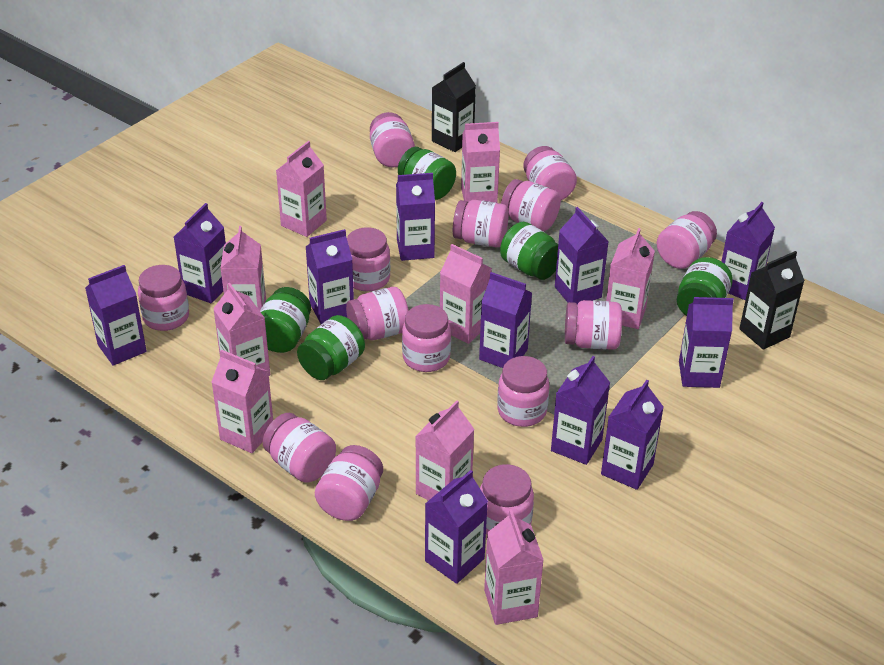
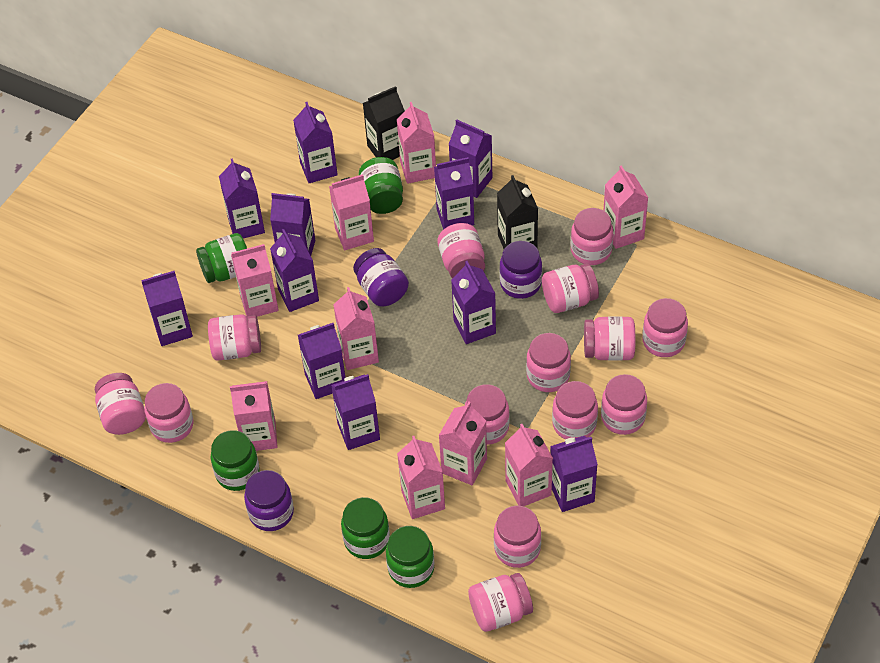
purple jar: none = 0 -> [244,470,294,531] [353,248,409,306] [500,241,542,299] = 3

